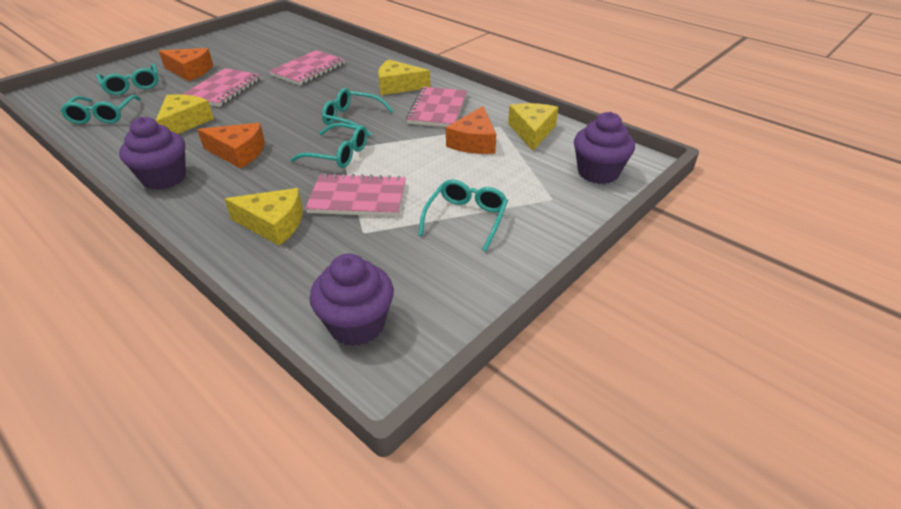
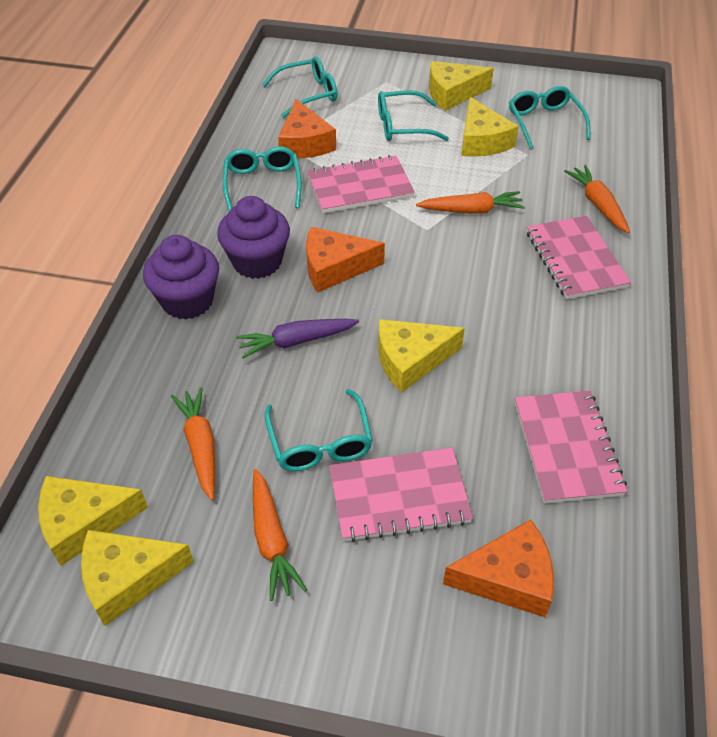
orange carrot: none = 0 -> [171,387,215,500] [253,469,307,601] [416,191,525,214] [564,165,630,233] = 4
purple carrot: none = 0 -> [236,319,359,358] = 1
purple cupcake: [119,117,186,190] [310,253,394,346] [574,112,635,184] = 3 -> [143,235,219,320] [217,196,290,279] = 2
yellow cheese: [156,94,214,134] [225,188,303,246] [378,59,430,95] [508,103,558,151] = 4 -> [38,476,148,566] [81,530,194,626] [378,319,465,393] [429,61,494,111] [461,97,518,157] = 5

